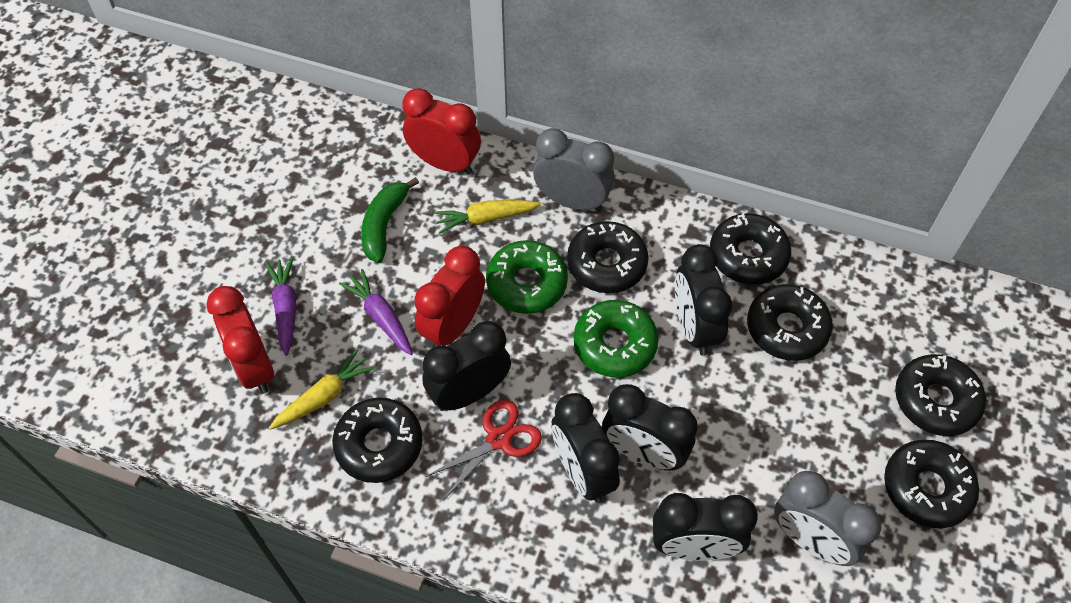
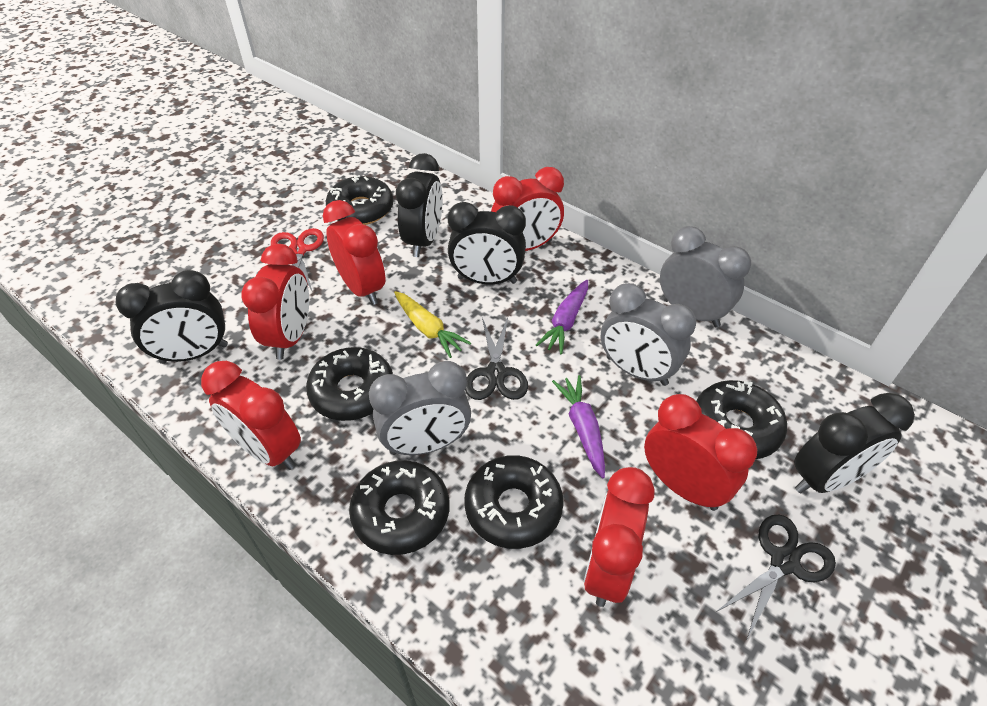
black clock: [422,321,511,411] [552,393,620,503] [602,384,698,471] [653,493,758,561] [675,244,732,356] = 5 -> [116,270,228,364] [396,153,443,257] [448,202,526,284] [794,393,915,494] = 4
black donut: [332,398,423,483] [567,221,648,293] [710,213,791,285] [747,284,833,361] [884,440,979,528] [895,354,986,436] = 6 -> [306,347,393,421] [326,175,393,225] [349,460,449,555] [464,455,564,549] [696,380,787,459] = 5
black scissors: none = 0 -> [465,317,528,400] [716,515,836,641] = 2
green banana: [361,177,419,263] = 1 -> none = 0
green donut: [486,240,568,314] [574,300,659,378] = 2 -> none = 0
grey clock: [533,128,614,211] [774,471,882,566] = 2 -> [369,361,471,455] [601,283,696,386] [660,226,751,327] = 3
red clock: [206,286,274,394] [402,88,481,174] [414,246,485,347] = 3 -> [201,361,301,470] [241,244,309,360] [323,200,385,305] [491,167,564,251] [584,467,655,607] [644,394,757,511] = 6
yellow carrot: [269,349,375,430] [434,200,541,234] = 2 -> [394,291,471,358] = 1

